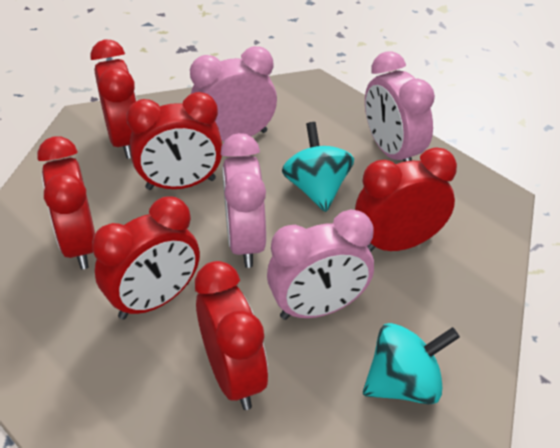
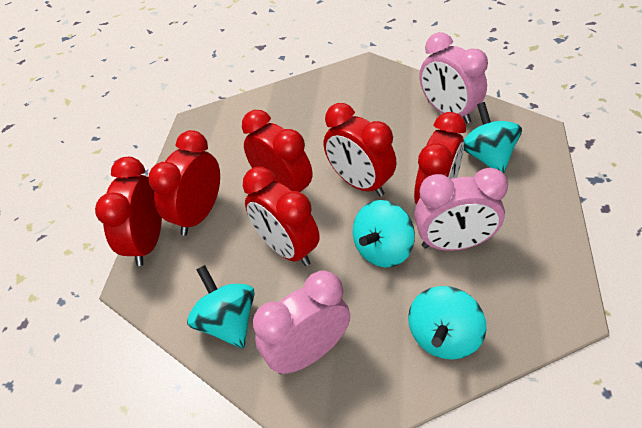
pink clock: [190,46,277,141] [220,133,266,268] [267,210,374,320] [365,51,435,162] = 4 -> [253,271,350,374] [414,168,508,251] [420,32,488,124] = 3
turquoise spinning top: [282,122,354,212] [363,323,460,404] = 2 -> [187,265,255,348] [353,200,415,267] [408,286,487,359] [464,102,522,173] = 4

